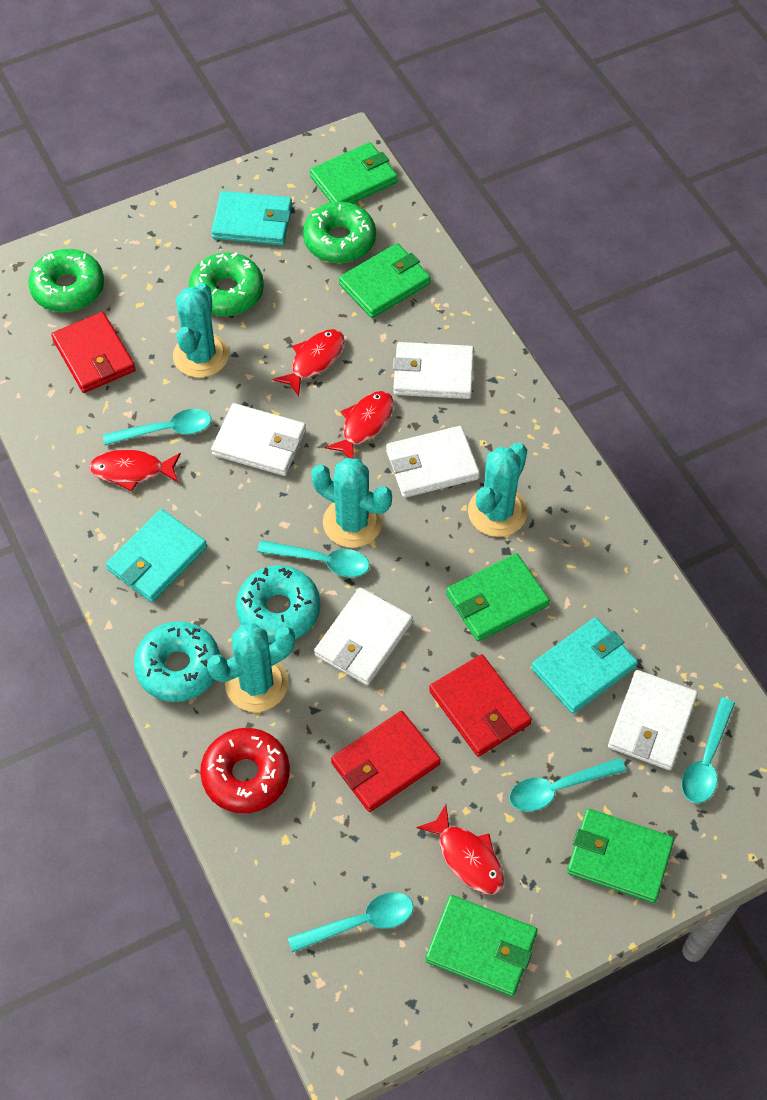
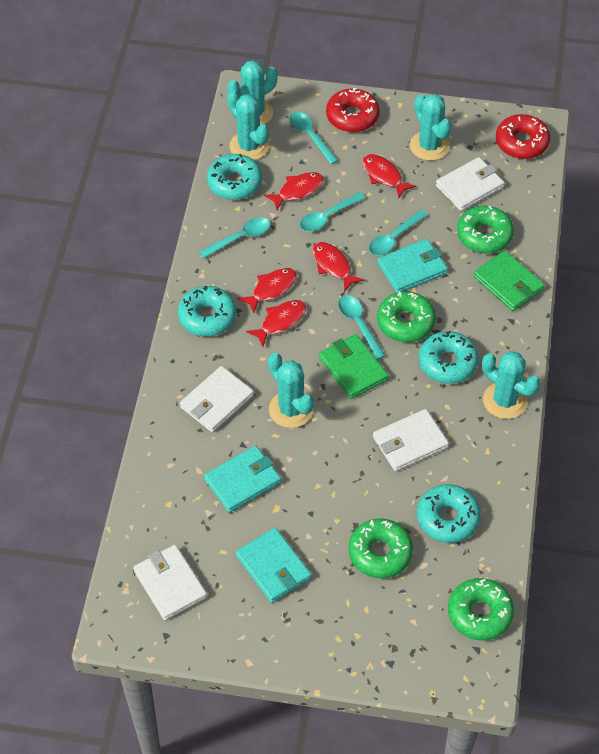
green donut: [28,249,104,312] [189,252,264,316] [303,202,376,263] = 3 -> [349,518,413,579] [377,291,436,342] [448,578,514,641] [457,206,514,253] = 4
green wallet: [310,142,398,203] [339,243,431,318] [425,895,538,996] [446,553,550,641] [567,809,674,903] = 5 -> [319,334,389,399] [473,250,544,311] = 2
red donut: [200,728,290,813] = 1 -> [326,88,380,132] [496,114,550,159] = 2
red fish: [89,450,181,491] [273,329,344,396] [325,391,394,459] [417,805,504,894] = 4 -> [237,268,297,313] [246,300,306,347] [264,172,324,210] [312,242,364,292] [362,154,416,198] = 5
red wallet: [51,312,136,393] [331,711,441,812] [429,654,532,757] = 3 -> none = 0
turquoise cactus: [173,283,229,378] [207,623,295,712] [311,458,392,548] [468,443,527,537] = 4 -> [227,60,278,125] [227,90,269,160] [268,353,314,428] [410,94,451,161] [482,351,540,419] = 5
turquoise donut: [134,621,220,702] [236,565,320,643] = 2 -> [178,285,236,337] [207,154,262,200] [417,484,481,543] [419,331,479,384] = 4
white wallet: [211,403,306,476] [314,587,413,685] [386,426,480,498] [393,342,474,399] [608,670,698,770] = 5 -> [133,545,207,620] [180,366,254,432] [373,409,449,471] [436,157,504,211] = 4

